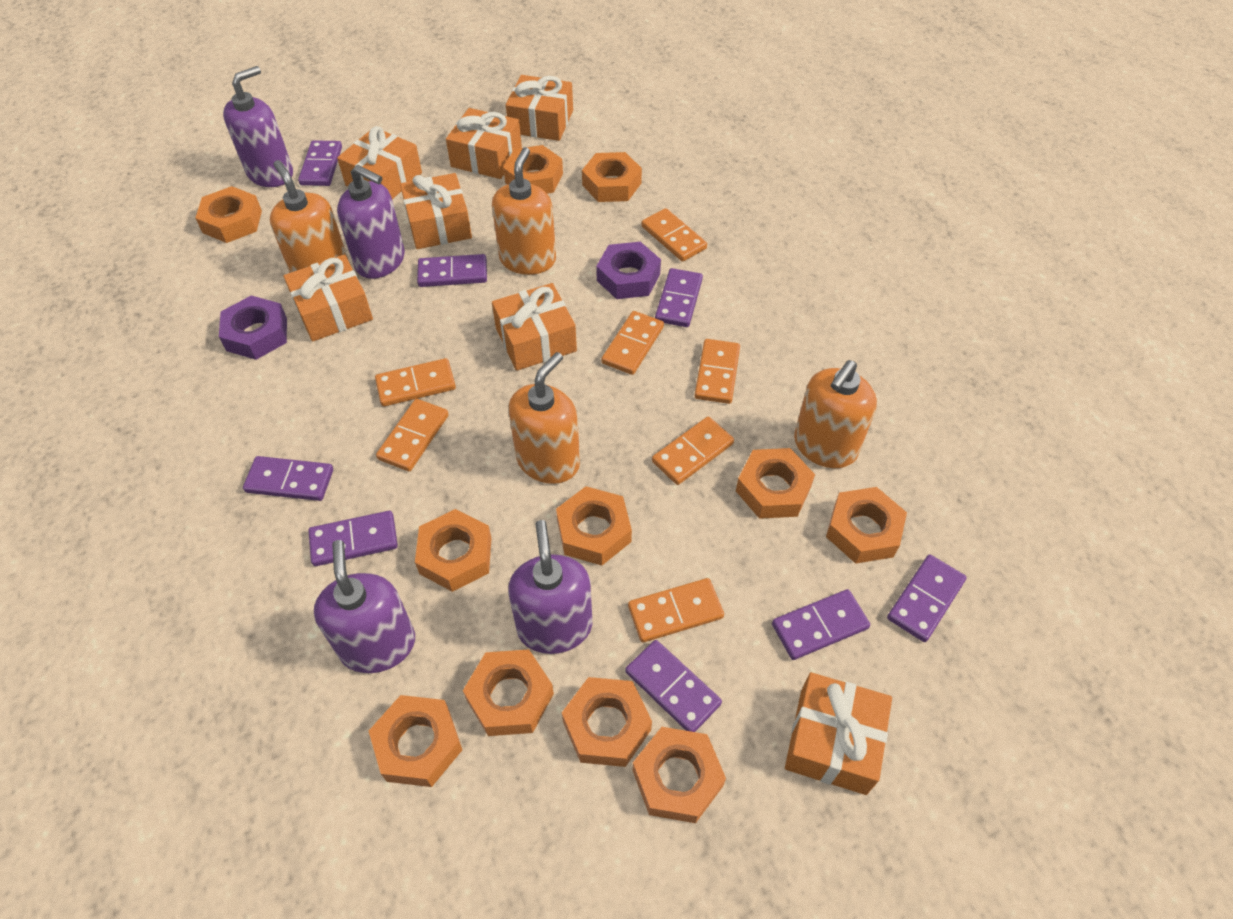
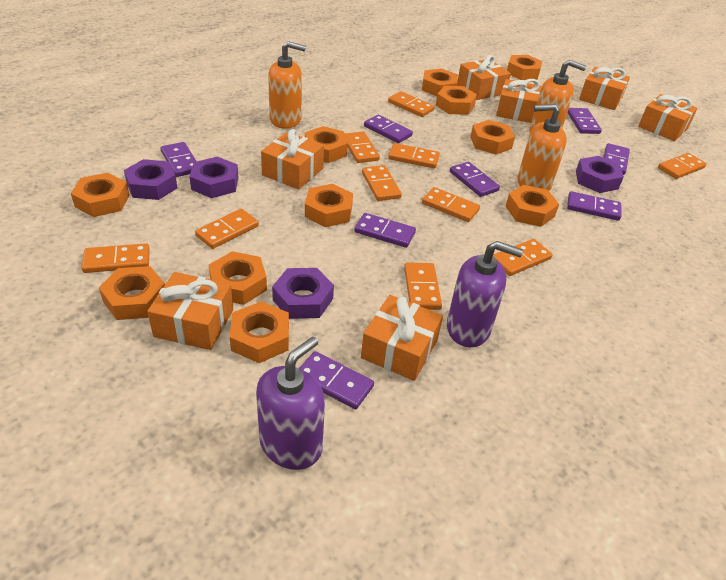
orange domino: [375,358,456,406] [376,399,449,472] [601,311,664,375] [628,578,724,643] [641,208,707,262] [652,416,734,485] [694,339,740,404] = 7 -> [82,243,150,273] [195,209,259,249] [345,131,380,163] [362,165,402,201] [388,91,435,117] [388,143,440,168] [404,263,442,310] [422,187,480,222] [493,239,553,276] [658,153,706,179] = 10
orange soap dispenser: [270,160,348,273] [492,147,556,275] [508,352,580,484] [794,360,877,468] = 4 -> [268,41,306,129] [518,104,567,191] [530,60,586,132] = 3
purple nut: [219,295,287,360] [596,242,661,299] = 2 -> [124,159,178,200] [189,157,239,198] [272,268,334,319] [576,156,624,193] = 4
purple soap dispenser: [223,66,293,187] [314,540,415,673] [337,165,405,279] [508,520,592,654] = 4 -> [256,337,325,470] [447,241,523,347] = 2

